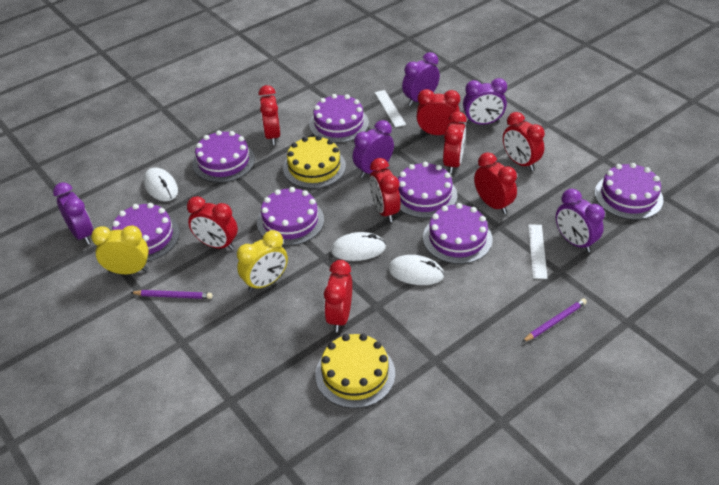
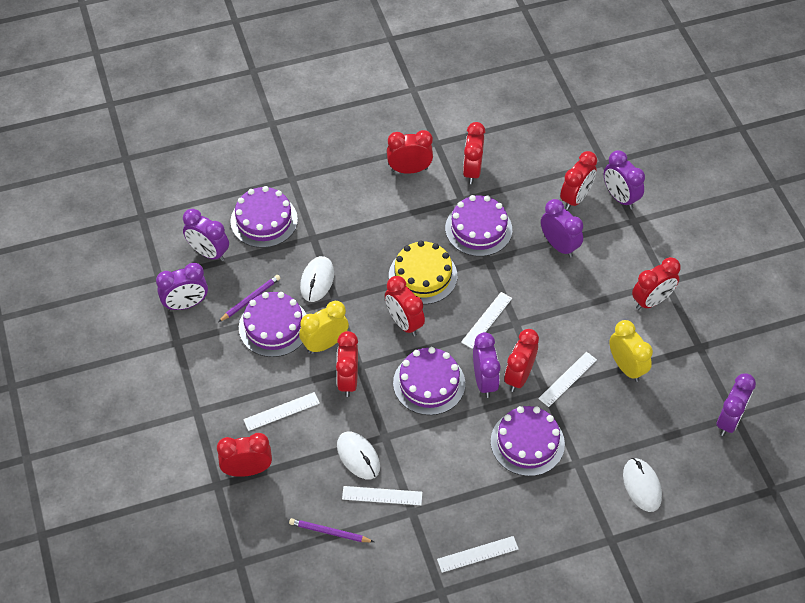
purple cake: [112,203,179,261] [192,130,255,183] [257,187,324,246] [309,94,369,143] [398,162,457,218] [423,203,493,264] [595,163,664,220] = 7 -> [230,186,298,248] [239,292,306,357] [393,347,465,415] [445,195,512,256] [491,406,565,476] = 5
purple clock: [53,182,93,245] [353,120,394,178] [402,52,440,106] [463,78,507,125] [556,189,605,252] = 5 -> [156,263,208,311] [183,209,229,261] [473,332,501,398] [541,199,583,258] [604,150,645,209] [717,373,756,436] = 6
white ruler: [375,90,406,127] [528,224,548,279] = 2 -> [243,392,320,431] [342,486,422,505] [437,536,519,573] [461,292,512,349] [538,352,597,407] = 5
yellow cake: [283,135,346,189] [315,334,395,408] = 2 -> [389,241,457,304] = 1

